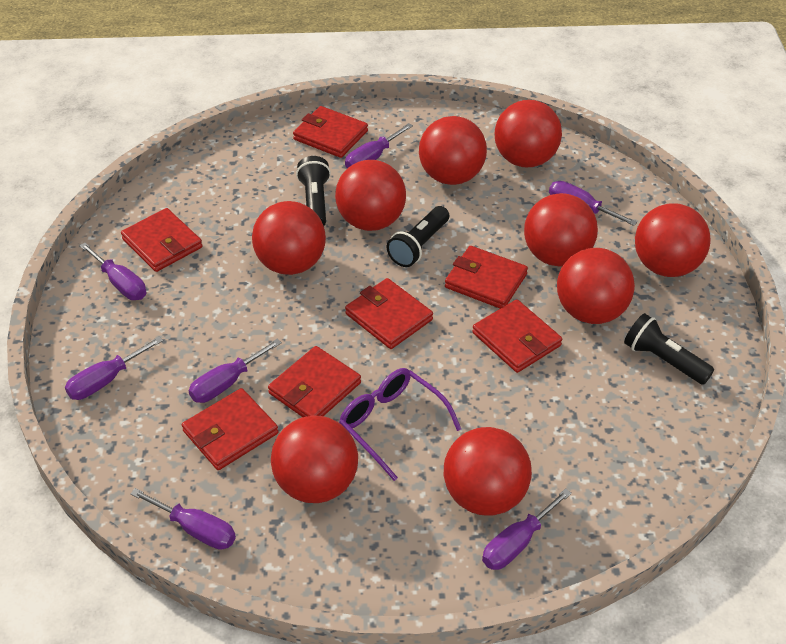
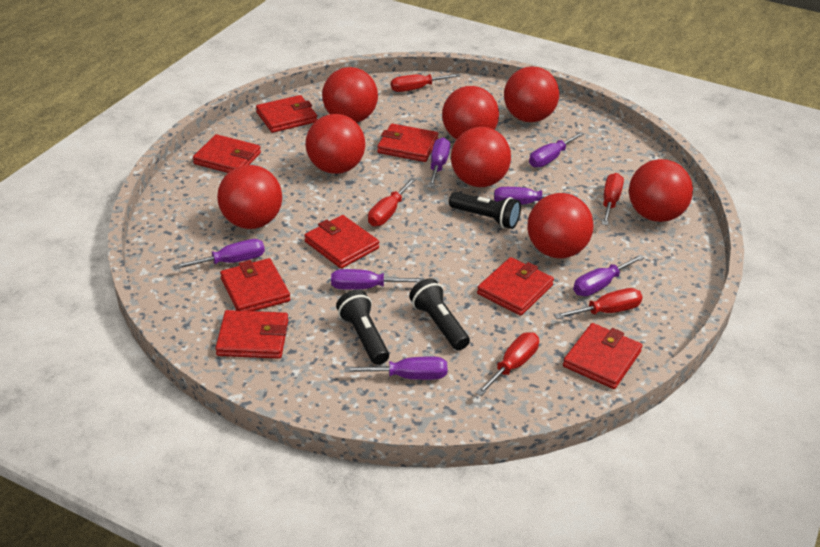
purple glasses: [339,368,461,481] = 1 -> none = 0
red ball: [252,201,326,275] [271,415,358,503] [335,160,406,231] [419,116,487,185] [444,427,532,516] [495,100,562,167] [524,193,598,267] [557,248,635,324] [635,203,711,277] = 9 -> [217,165,282,229] [306,114,365,174] [322,67,378,123] [442,86,499,140] [451,127,511,187] [504,66,559,122] [527,193,594,258] [629,159,693,222] = 8
red screwdriver: none = 0 -> [368,177,416,227] [391,73,460,92] [476,332,539,396] [554,288,643,319] [602,173,624,225] = 5
red wallet: [121,208,202,272] [182,388,279,470] [268,346,361,417] [293,106,368,158] [345,278,433,349] [445,246,528,309] [472,299,562,373] = 7 -> [193,134,261,173] [215,310,288,359] [220,258,290,311] [256,95,317,133] [304,215,379,269] [377,123,439,162] [477,257,554,316] [563,323,642,389] = 8

